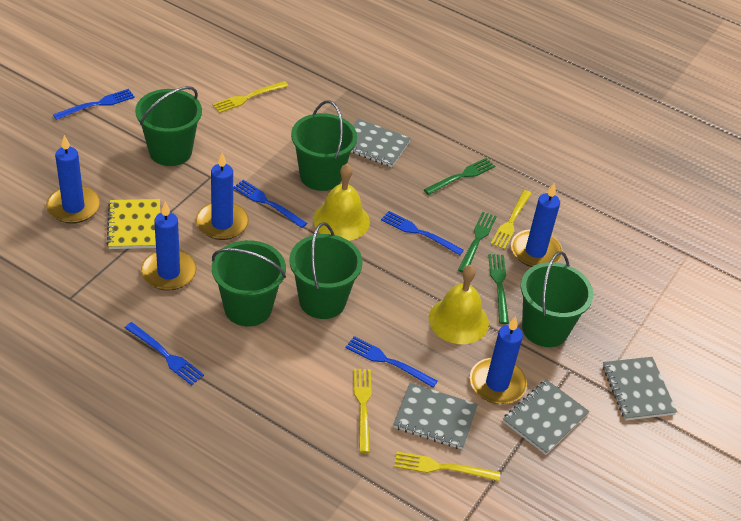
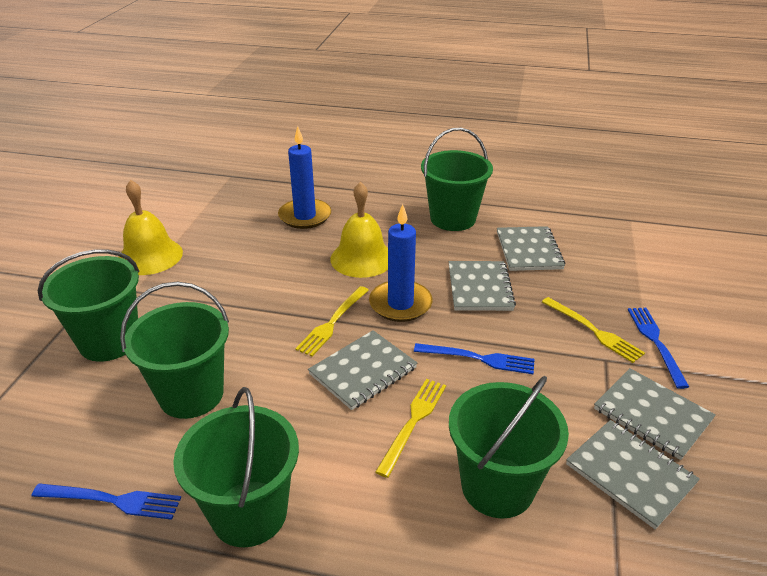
blue candle: [46,135,100,224] [141,202,196,291] [196,153,249,240] [470,316,527,404] [511,183,562,267] = 5 -> [278,126,331,229] [369,204,433,322] = 2
blue fork: [53,89,135,120] [125,322,204,385] [233,180,307,228] [345,336,437,388] [381,211,464,255] = 5 -> [31,484,181,520] [414,343,535,374] [628,308,689,389] = 3
green fork: [423,158,495,195] [458,212,497,273] [488,254,509,324] = 3 -> none = 0
grey notebook: [351,119,411,167] [393,383,478,449] [503,379,590,455] [603,357,677,421] = 4 -> [308,330,417,410] [449,261,516,311] [497,226,565,271] [566,420,700,530] [594,368,716,460] = 5
yellow fork: [213,81,288,113] [354,369,372,453] [394,452,500,481] [491,190,532,250] = 4 -> [295,286,369,356] [375,379,446,478] [542,297,645,363] = 3
yellow notebook: [106,199,160,249] = 1 -> none = 0

